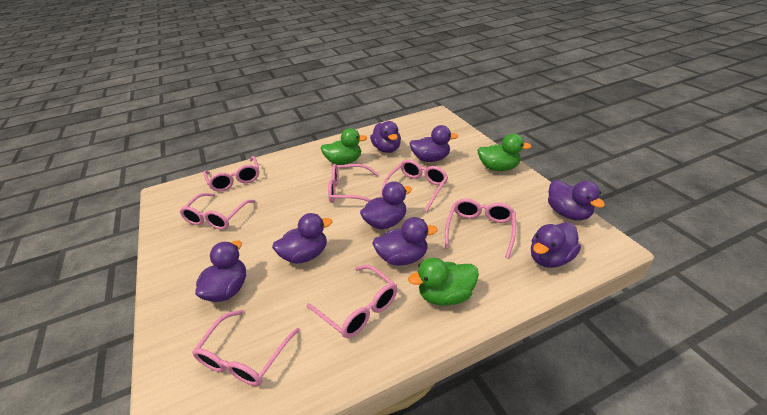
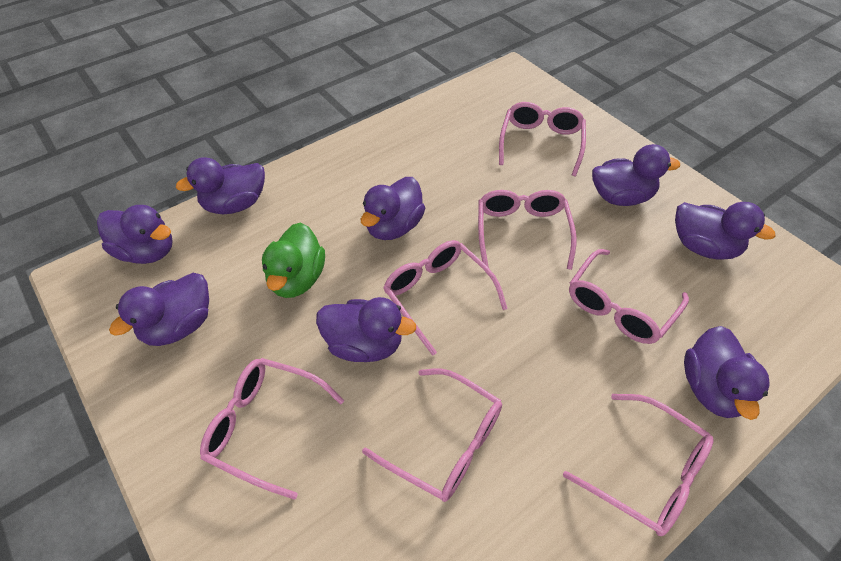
green duck: [321,128,367,165] [408,258,479,306] [477,133,531,171] = 3 -> [262,222,325,298] = 1

